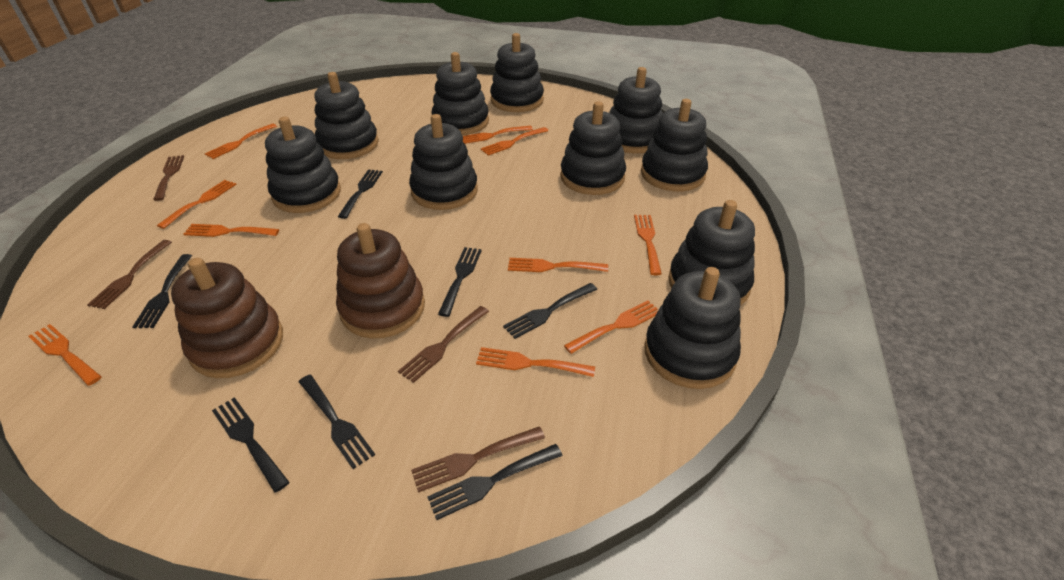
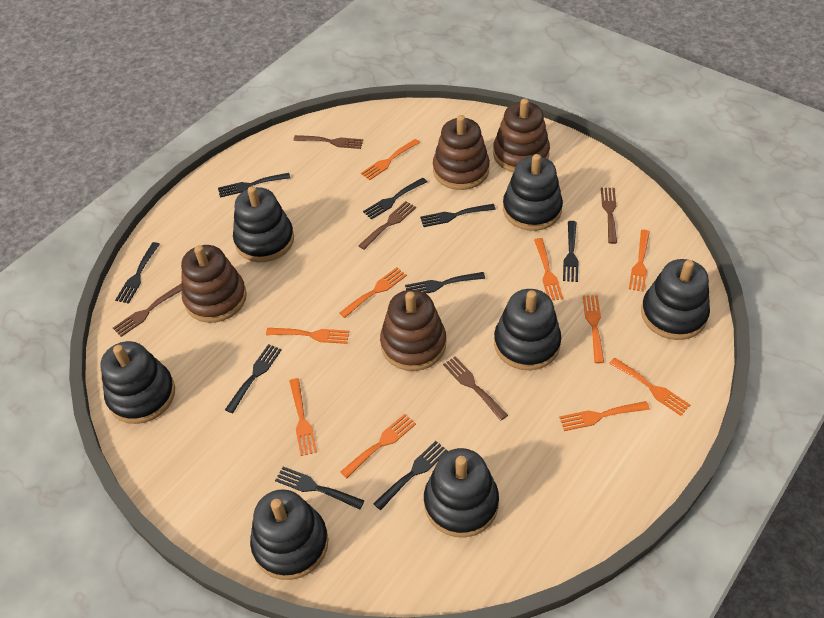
black fork: [133,254,192,328] [212,397,289,493] [299,375,375,469] [338,169,383,219] [427,444,563,520] [438,247,482,317] [503,283,598,339] = 7 -> [115,242,160,304] [218,173,290,197] [225,344,282,413] [275,467,364,510] [363,178,427,220] [373,441,448,510] [405,272,485,294] [420,204,496,227] [563,221,578,282] = 9
black stacking toy: [265,117,341,213] [314,72,379,159] [409,114,478,210] [432,52,489,135] [490,33,544,112] [560,101,626,195] [609,67,663,153] [641,99,708,191] [644,267,741,389] [668,200,755,306] = 10 -> [100,341,175,424] [233,186,294,262] [250,489,328,580] [424,448,499,538] [494,289,561,370] [503,154,563,231] [641,259,710,340] = 7
brown fork: [87,240,172,309] [153,155,184,201] [398,306,489,383] [411,427,545,493] = 4 -> [113,284,182,337] [293,135,363,149] [358,201,416,250] [443,356,508,421] [601,188,617,244] = 5
brown stacking toy: [171,258,283,378] [336,223,425,338] = 2 -> [181,245,247,323] [380,290,446,371] [433,115,490,190] [493,99,550,172] = 4

